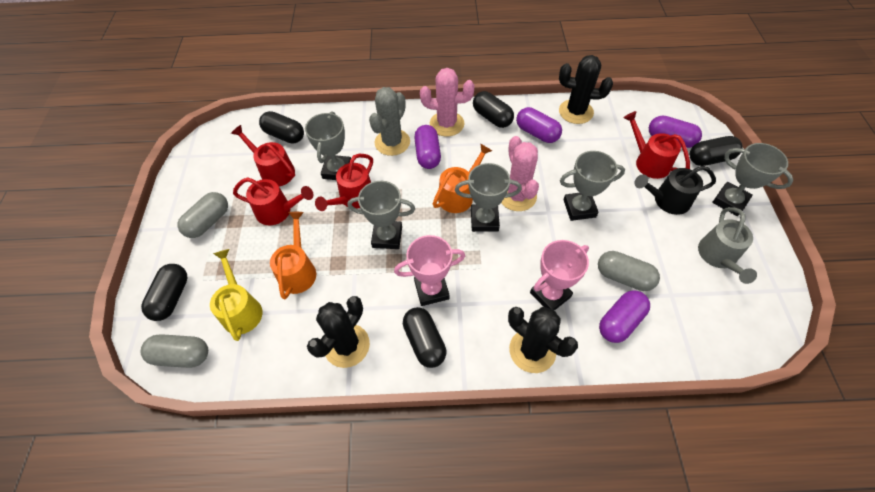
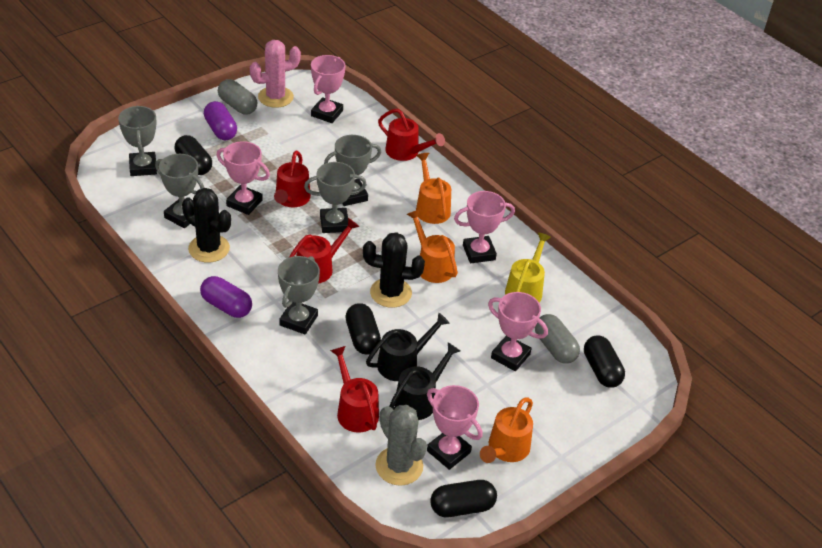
black cactus: [307,296,370,368] [508,307,578,373] [559,55,613,124] = 3 -> [182,188,231,263] [363,232,425,308] = 2
black capsule: [141,264,187,321] [259,111,304,143] [403,307,446,368] [473,91,514,128] [689,136,743,166] = 5 -> [175,135,212,175] [345,303,381,354] [430,480,497,517] [584,336,625,388] = 4
black watering can: [635,166,716,215] = 1 -> [366,313,450,381] [389,342,460,420] = 2
grey capsule: [140,334,208,368] [177,192,228,238] [598,251,660,291] = 3 -> [218,79,258,115] [535,314,580,364] = 2
grey watering can: [698,207,757,284] = 1 -> none = 0
orange watering can: [270,212,316,299] [433,144,492,213] = 2 -> [407,209,458,283] [416,153,451,224] [480,398,533,463] = 3
pink cactus: [420,68,475,137] [501,136,539,211] = 2 -> [250,40,301,108] = 1
pink trophy: [394,235,465,306] [530,240,589,310] = 2 -> [216,141,270,215] [311,55,345,123] [427,385,483,470] [454,191,515,263] [488,292,548,371] = 5
purple capsule: [414,125,441,169] [516,107,562,143] [599,290,650,343] [649,115,702,148] = 4 -> [200,276,252,318] [204,101,237,141] = 2

